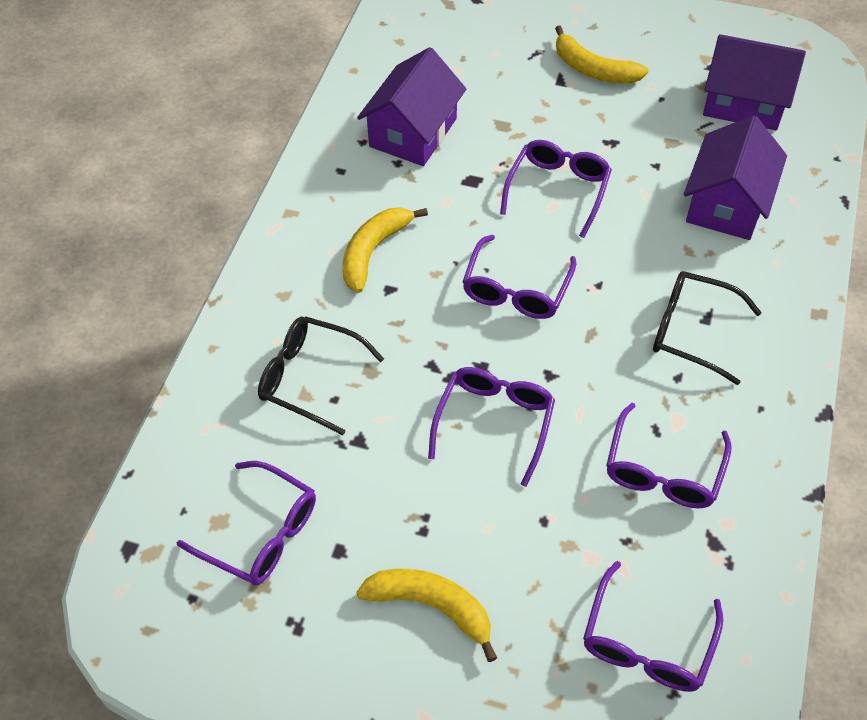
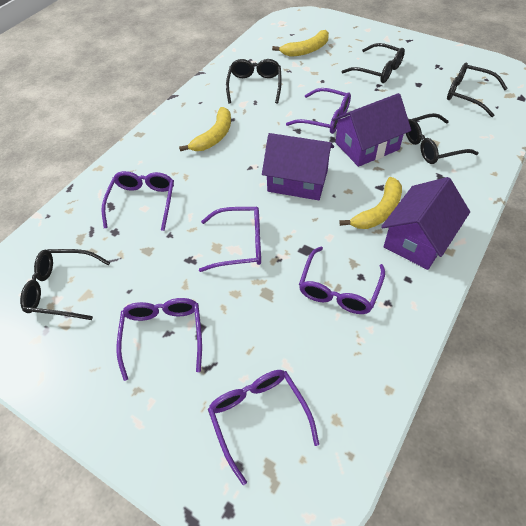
black glasses: [258,316,384,435] [653,271,762,385] = 2 -> [20,249,110,320] [226,59,282,104] [341,43,405,83] [406,113,478,164] [447,62,508,117] = 5

